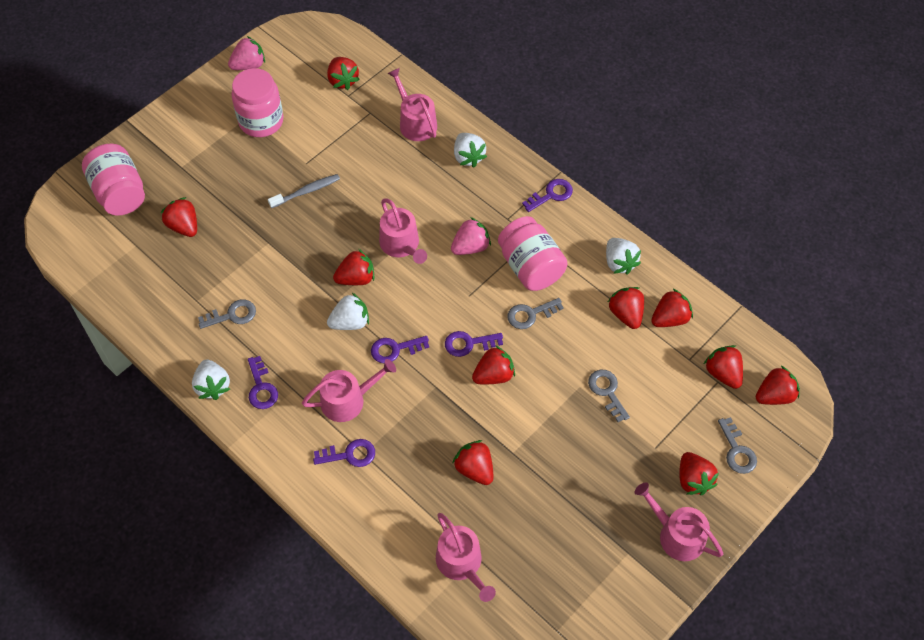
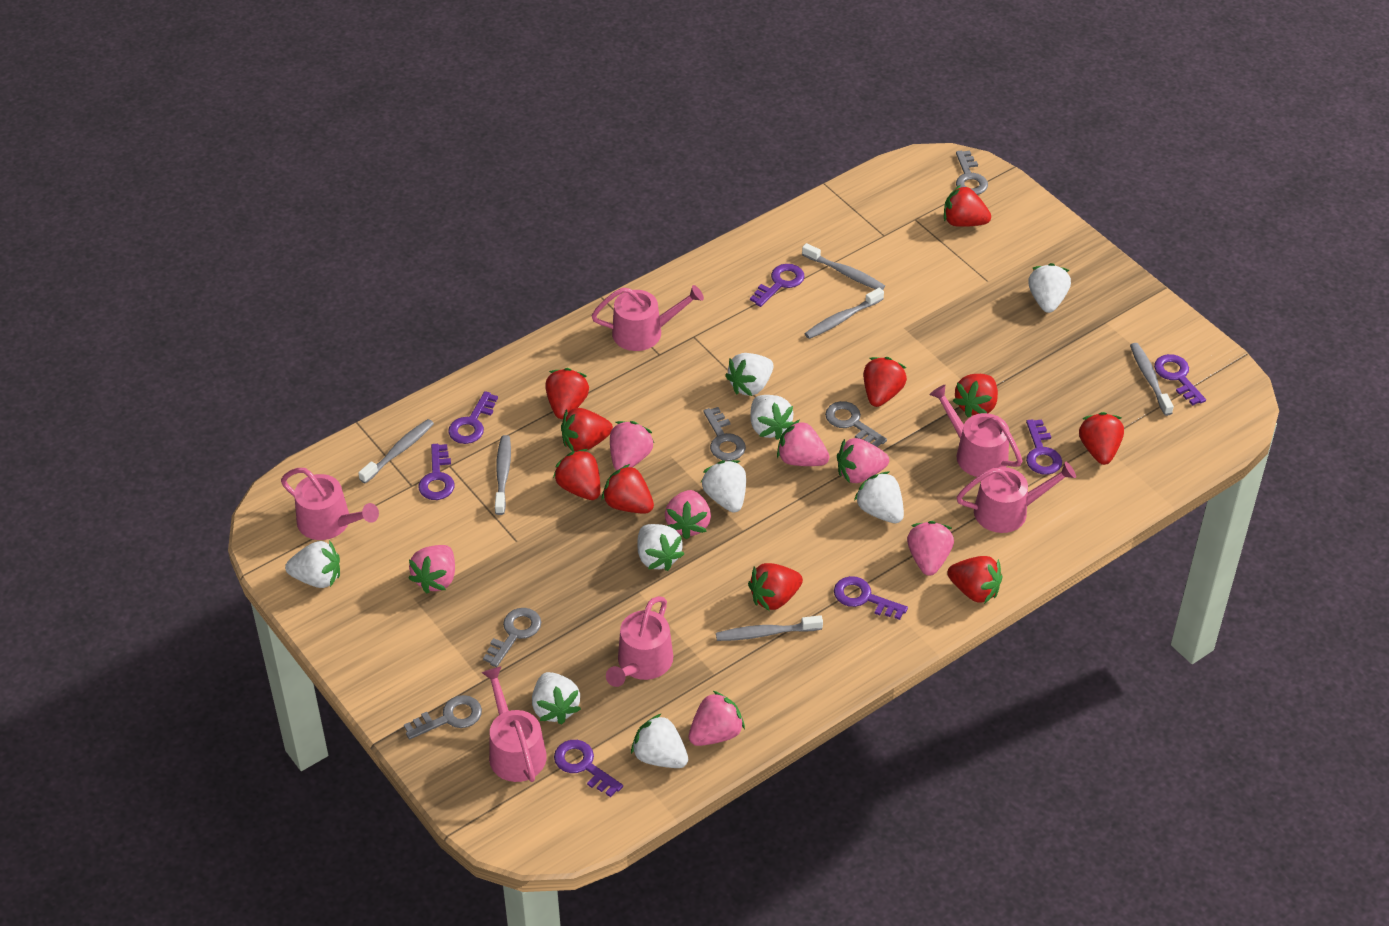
grey key: [198,299,256,329] [507,298,564,329] [588,370,630,422] [718,417,757,474] = 4 -> [404,695,482,739] [483,608,541,667] [703,407,746,461] [825,401,887,447] [956,151,988,195] = 5
grey toothbrush: [268,174,340,208] = 1 -> [358,419,434,484] [495,435,511,515] [716,615,823,641] [802,243,885,290] [804,288,884,339] [1130,343,1174,416] = 6
pink jar: [82,144,145,216] [232,68,284,137] [498,216,567,291] = 3 -> none = 0
pink strawberry: [228,36,265,70] [451,217,491,255] = 2 -> [408,545,455,594] [610,421,654,471] [665,490,711,539] [688,691,745,746] [777,420,830,466] [837,438,889,483] [907,521,954,576] = 7
pink watering can: [302,359,396,422] [379,198,427,264] [387,68,437,141] [436,513,496,602] [635,482,723,561] = 5 -> [281,468,379,540] [482,667,547,782] [591,285,704,351] [606,596,673,687] [929,385,1022,477] [957,461,1076,533] = 6
purple key: [248,356,278,409] [313,439,375,467] [371,336,429,363] [445,331,503,357] [522,179,573,212] = 5 -> [419,444,455,500] [448,391,498,444] [554,740,623,797] [750,264,804,307] [834,576,908,620] [1026,419,1062,475] [1154,354,1206,406] = 7
white strawberry: [192,359,230,400] [327,293,369,330] [454,133,487,167] [606,238,641,275] = 4 -> [285,540,340,588] [532,672,581,725] [631,713,688,768] [638,524,684,571] [701,460,746,513] [725,353,774,396] [750,395,794,440] [854,471,904,523] [1028,263,1071,313] = 9

